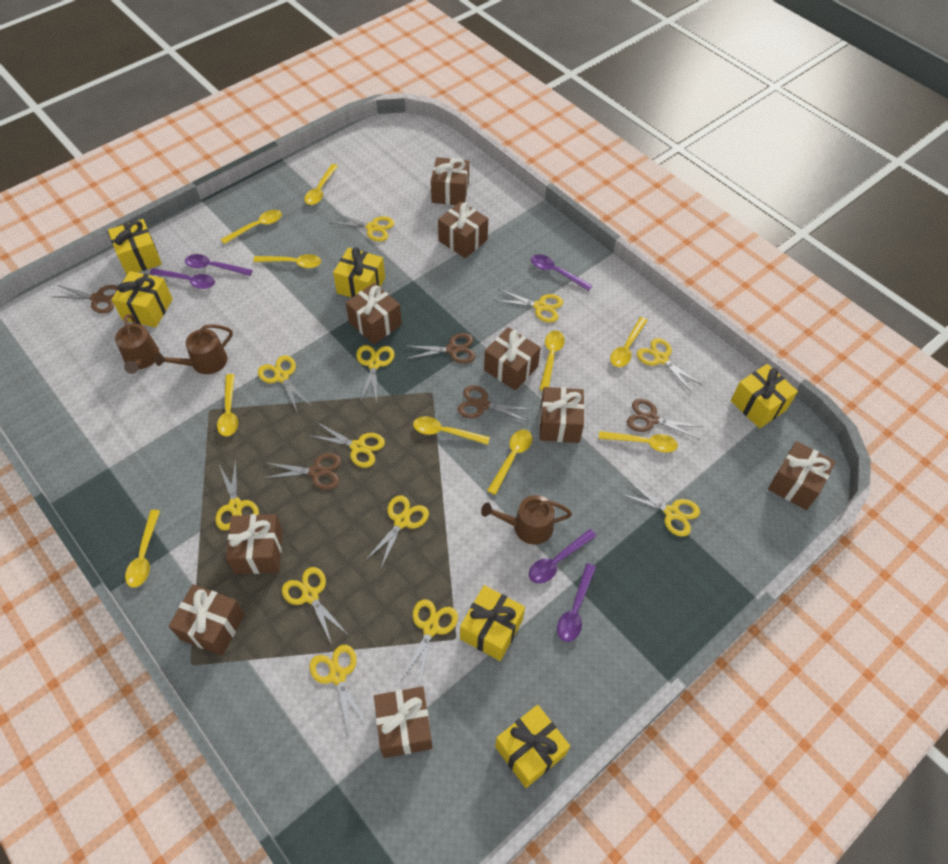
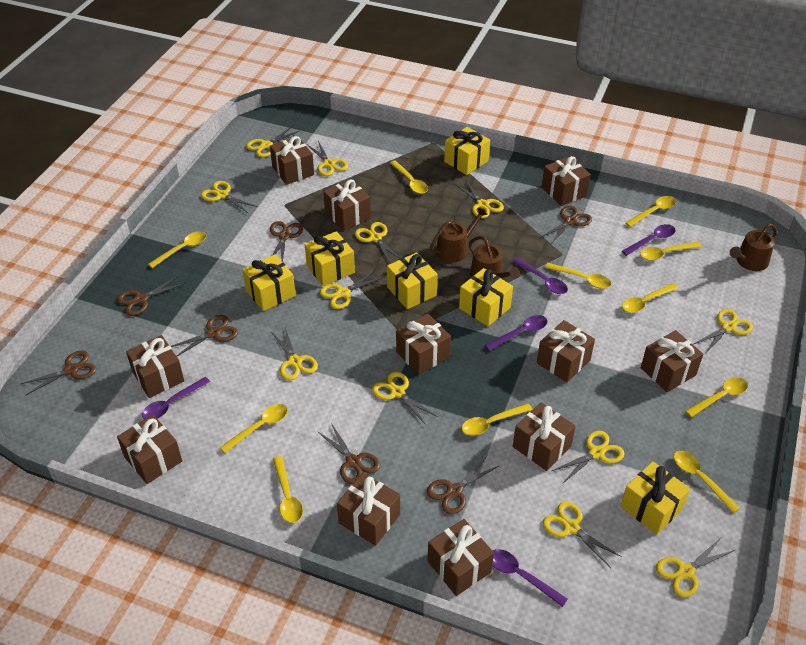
brown gift: [169,584,245,656] [226,514,283,574] [346,283,402,344] [374,686,432,758] [431,157,469,205] [438,202,488,258] [484,327,541,391] [540,387,584,443] [768,441,836,510] = 9 -> [117,415,182,484] [126,335,184,398] [270,136,314,185] [323,179,371,231] [337,473,400,546] [396,314,451,375] [428,519,494,596] [513,402,576,471] [537,320,595,382] [542,156,591,206] [641,330,703,392] = 11
brown scissors: [52,285,118,314] [265,453,341,490] [406,333,476,364] [458,385,533,422] [627,399,702,440] = 5 -> [21,350,96,395] [117,275,185,316] [171,315,238,356] [270,221,303,262] [317,423,380,484] [426,456,499,514] [539,206,592,244] = 7
yellow spoon: [125,510,160,588] [217,374,238,436] [221,210,282,244] [253,254,321,268] [304,164,338,205] [413,416,490,445] [487,429,532,495] [539,331,565,391] [599,431,678,453] [610,317,648,367] = 10 -> [148,231,206,268] [220,404,288,453] [273,456,303,523] [390,161,428,194] [462,403,533,436] [545,263,611,289] [622,283,678,313] [625,196,676,227] [640,242,701,260] [674,451,740,513] [685,377,748,417] = 11

